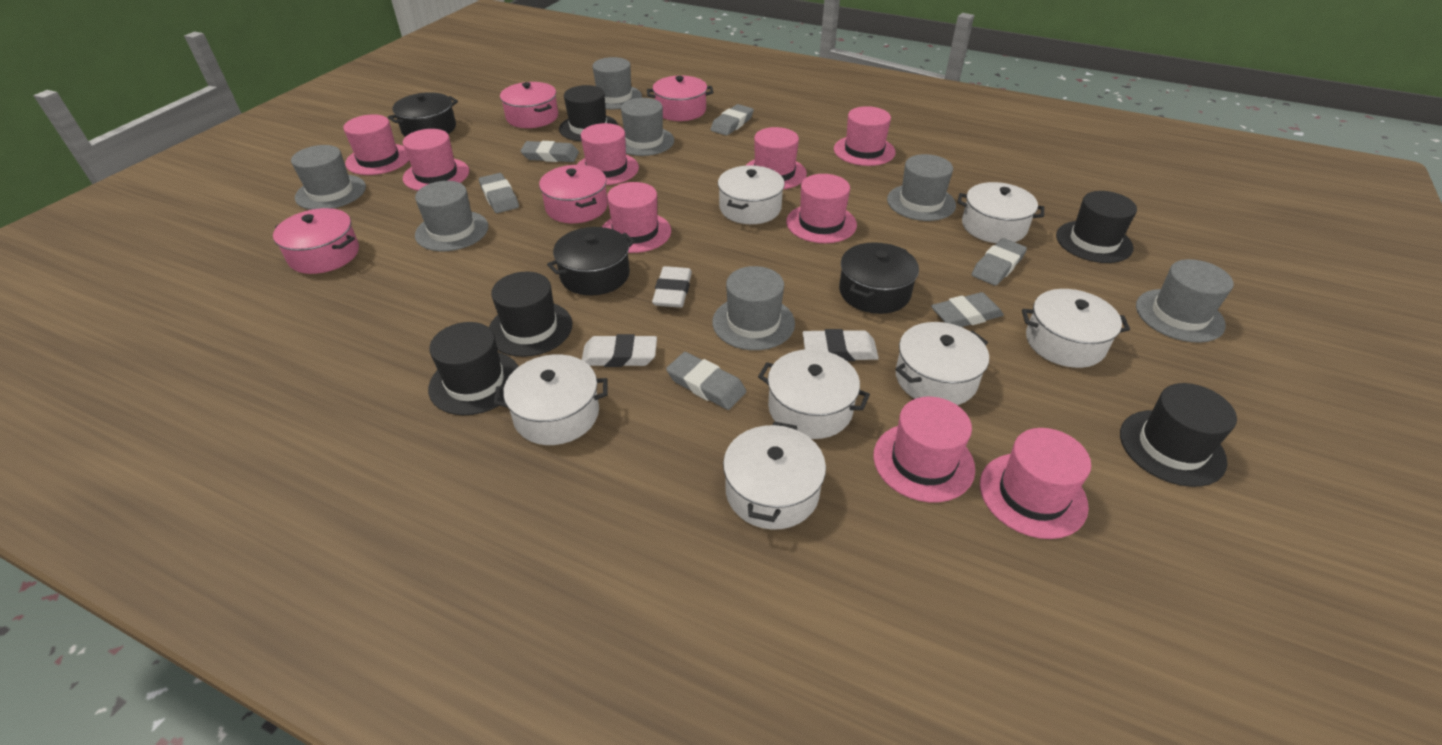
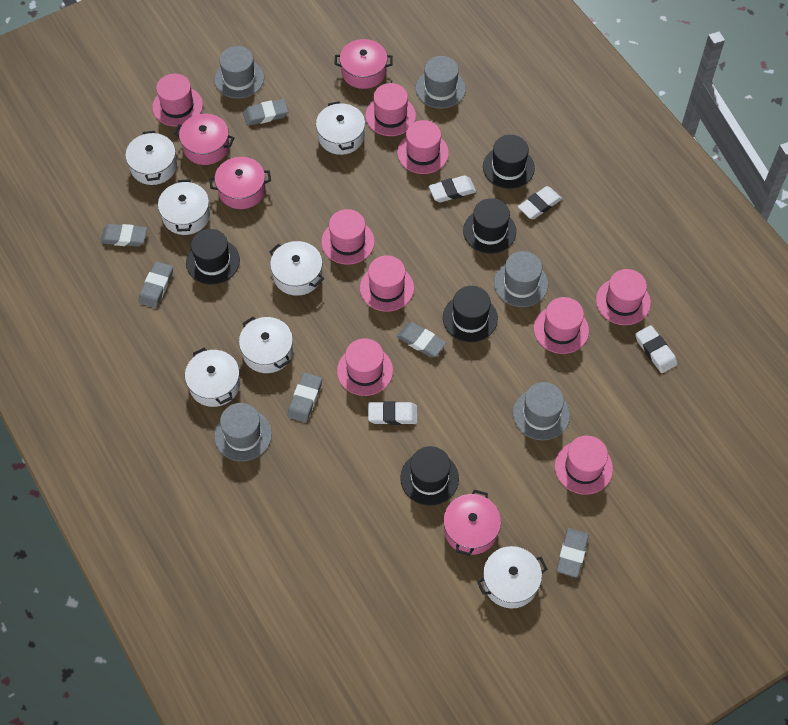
black pot: [388,92,458,137] [547,227,635,295] [839,242,919,314] = 3 -> none = 0
grey hat: [291,145,366,210] [415,181,488,251] [592,57,642,110] [621,98,674,156] [712,266,795,350] [887,154,956,221] [1136,259,1233,343] = 7 -> [214,46,264,99] [214,403,272,461] [416,56,466,109] [494,251,548,307] [513,382,570,440] = 5
white eraser: [582,334,657,367] [652,266,692,308] [803,329,879,361] = 3 -> [368,401,418,425] [429,175,476,202] [518,186,562,219] [635,325,677,373] = 4

